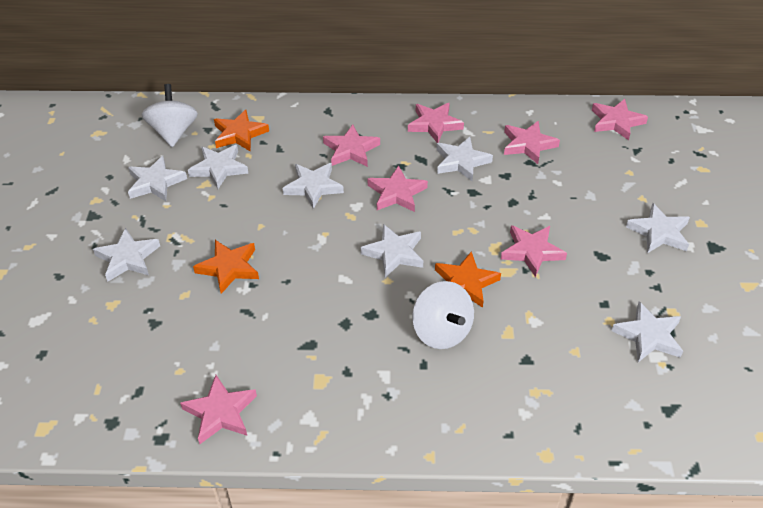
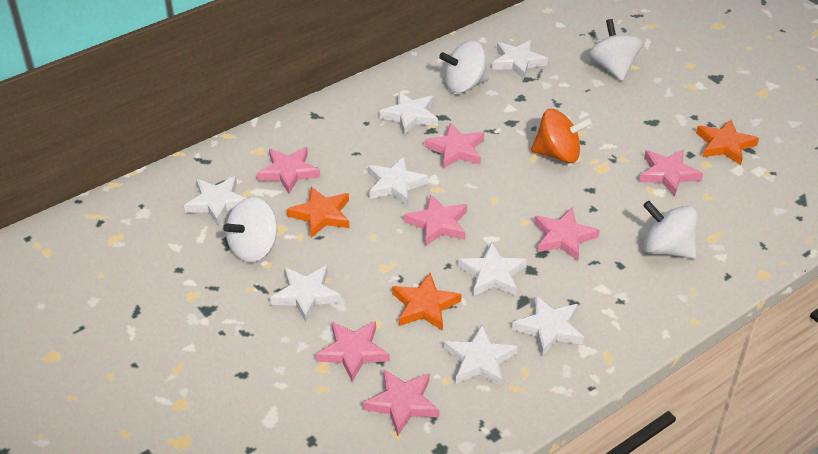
orange spinning top: none = 0 -> [531,109,592,163] = 1
white spinning top: [142,84,198,147] [412,281,474,349] = 2 -> [223,197,278,262] [439,41,489,93] [588,19,643,81] [643,201,698,258] = 4

